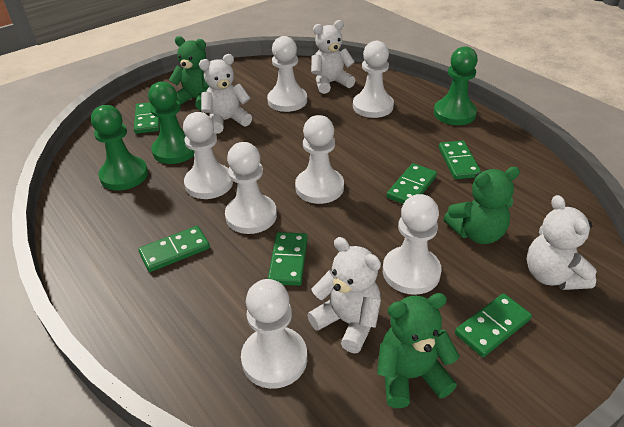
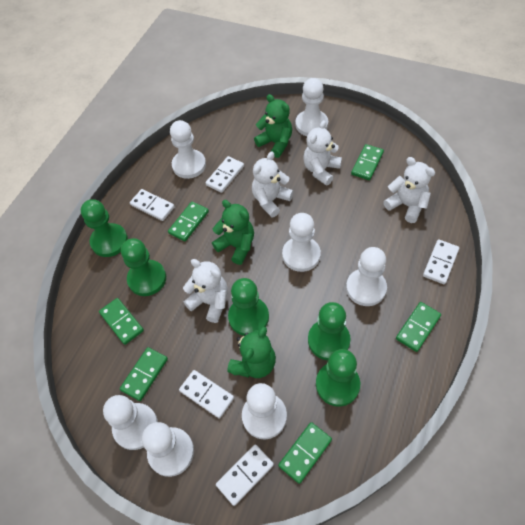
green pawn: [91,105,148,190] [148,82,194,164] [434,46,478,125] = 3 -> [81,199,128,257] [121,238,166,296] [228,278,269,336] [308,302,350,360] [316,349,360,407] = 5
white domino: none = 0 -> [130,189,175,221] [179,370,234,418] [206,156,244,193] [216,445,274,506] [423,239,459,284] = 5

